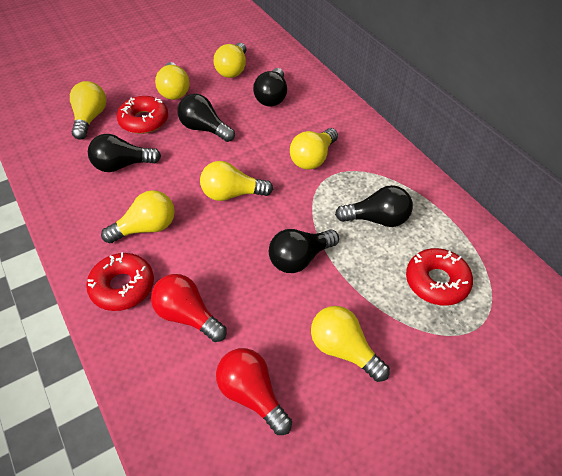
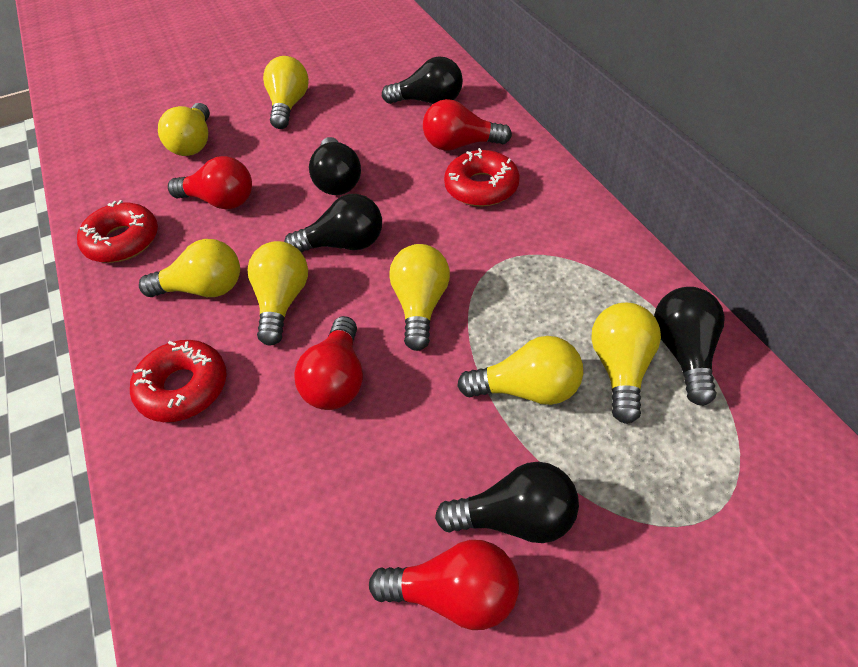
red light bulb: [151,274,227,342] [216,348,292,435] = 2 -> [168,156,252,209] [294,316,363,410] [369,540,519,630] [423,99,512,151] = 4

